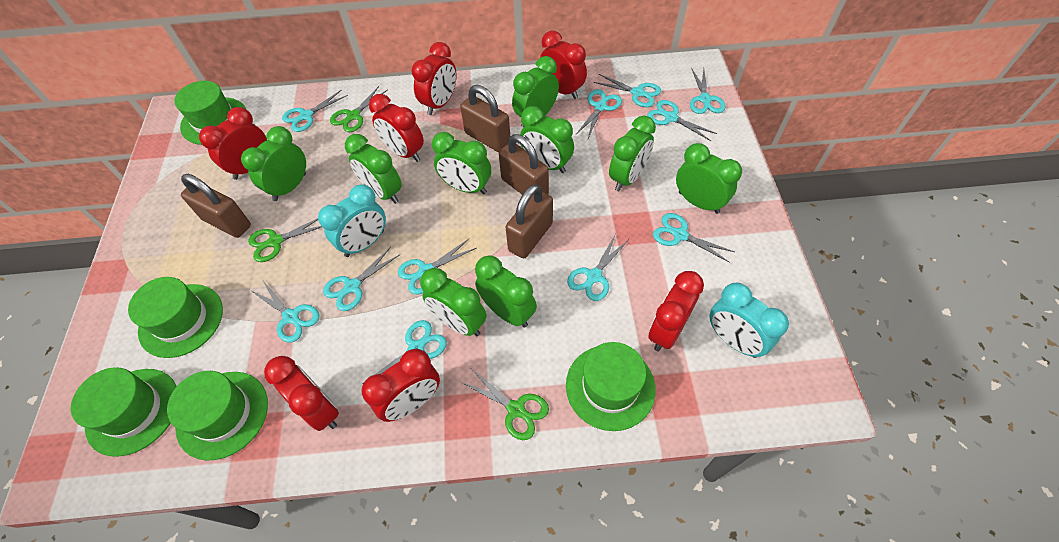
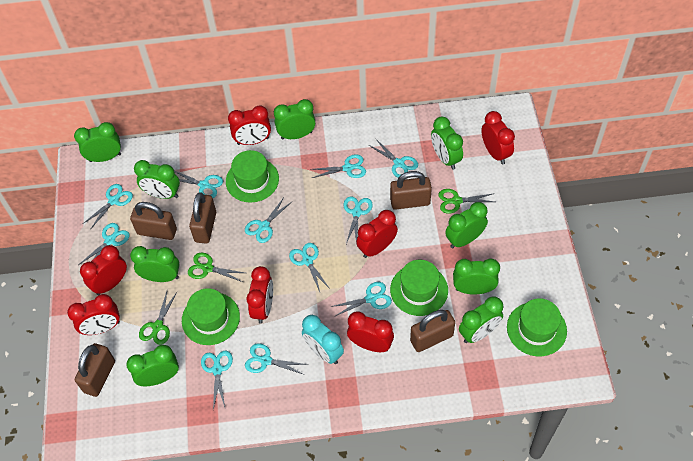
brown padlock: [181,174,251,238] [460,85,510,152] [499,134,549,195] [506,184,553,259] = 4 -> [75,343,115,397] [130,202,177,240] [189,192,216,243] [390,171,432,210] [410,310,455,352] = 5
green hat: [71,367,177,457] [128,277,223,358] [167,371,268,460] [174,81,246,145] [566,342,656,431] = 5 -> [182,288,240,345] [226,150,279,203] [390,260,448,316] [507,298,567,356] = 4
turquoise clock: [318,185,386,257] [710,282,789,358] = 2 -> [302,315,344,364] = 1

